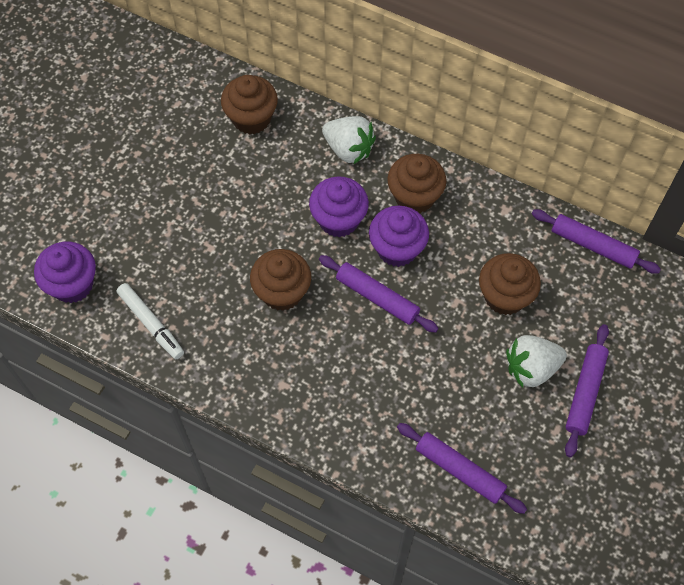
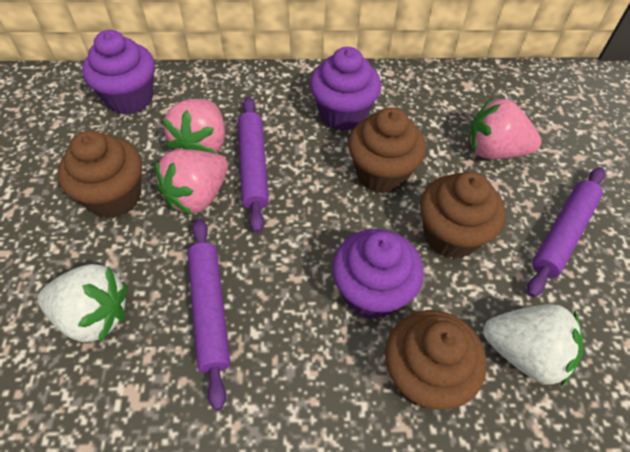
pink strawberry: none = 0 -> [155,149,228,215] [162,99,225,154] [468,97,541,159] = 3
purple rolling pin: [319,255,439,333] [397,423,527,514] [532,209,661,274] [565,324,609,457] = 4 -> [188,218,230,410] [238,97,269,233] [527,167,605,297] = 3
white marker: [116,283,184,359] = 1 -> none = 0

